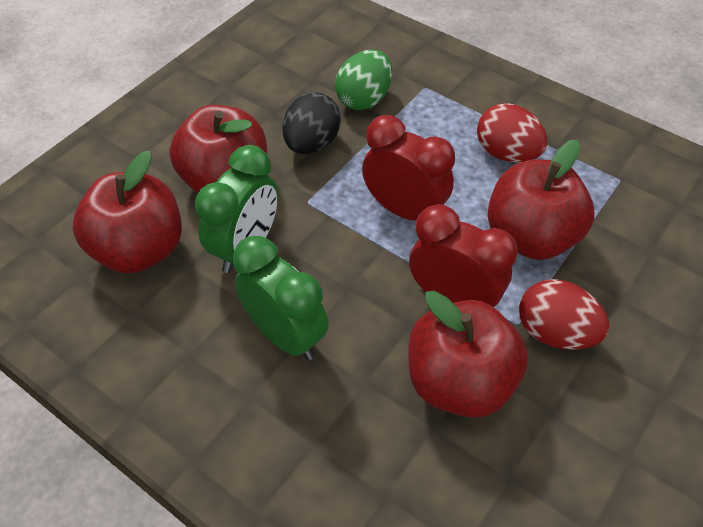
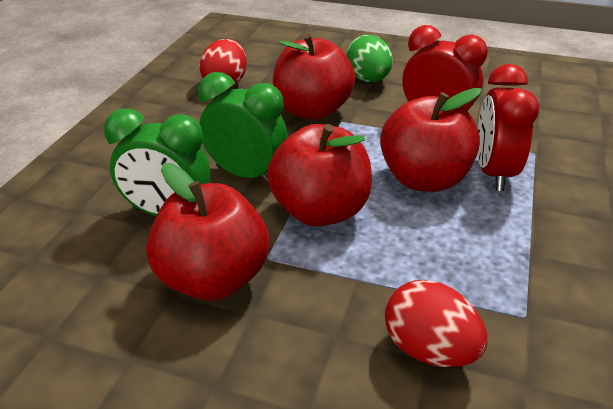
black egg: [282,92,341,154] = 1 -> none = 0

